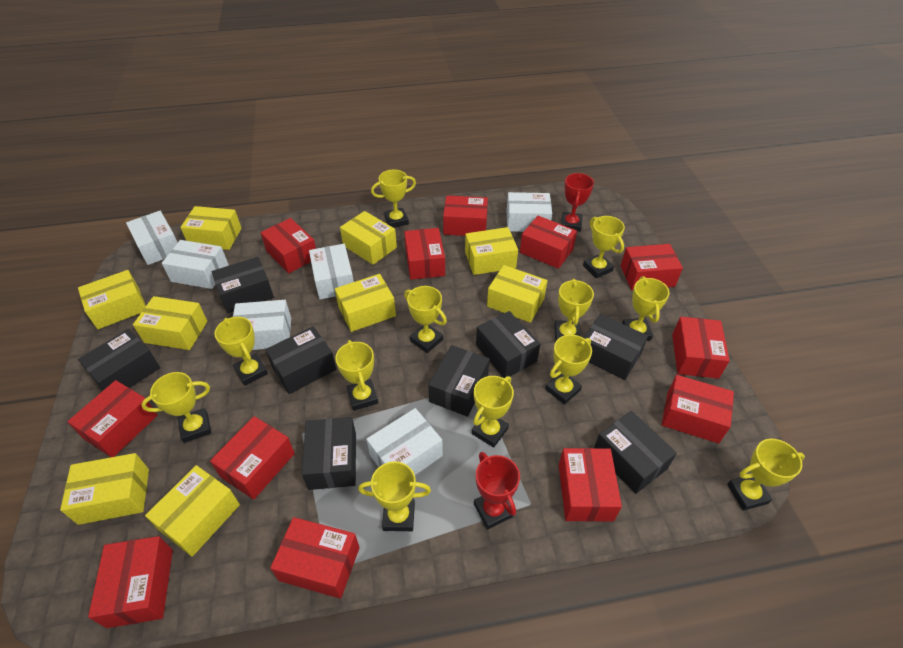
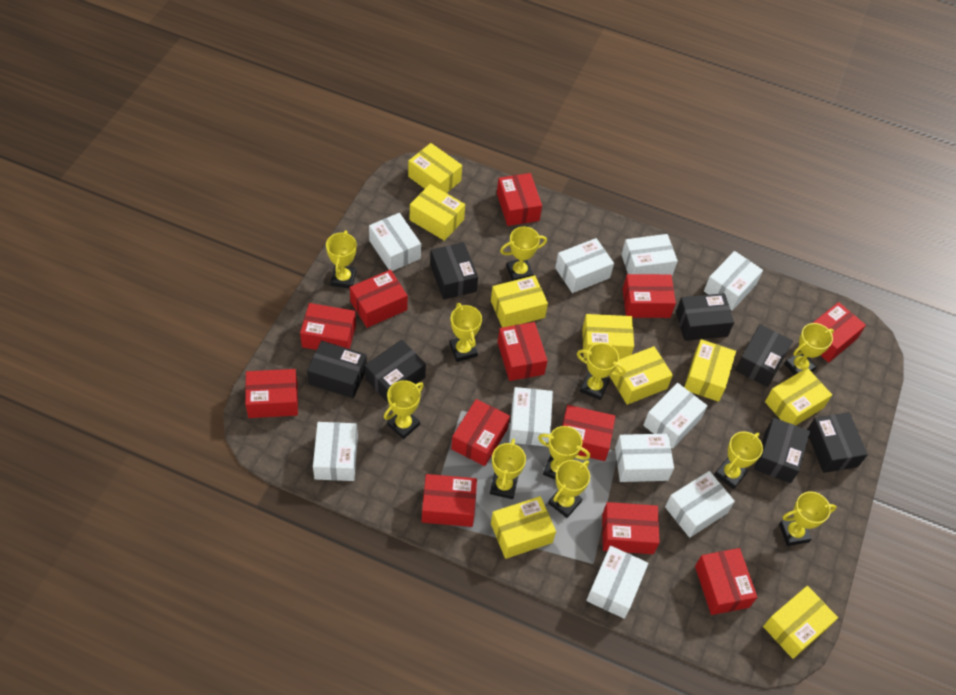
black box: [78,329,160,390] [211,257,274,313] [265,326,336,394] [302,417,356,490] [428,345,490,417] [476,311,540,378] [583,314,648,380] [594,411,677,494] = 8 -> [307,341,367,398] [365,340,426,404] [430,242,478,300] [676,293,734,341] [735,324,793,387] [754,418,810,483] [807,412,868,473] = 7
red trophy: [474,452,520,529] [561,173,594,232] = 2 -> none = 0
white box: [126,211,178,265] [162,240,229,289] [232,300,291,350] [309,244,354,299] [366,408,443,475] [507,192,552,232] = 6 -> [313,422,358,481] [369,213,421,271] [509,387,553,446] [555,238,614,293] [586,546,648,619] [615,434,674,482] [621,234,678,276] [643,383,707,449] [665,471,735,538] [704,251,763,311] = 10
yellow trophy: [141,372,211,443] [215,317,268,386] [335,340,378,411] [358,461,431,531] [371,170,416,228] [404,286,447,353] [472,376,514,448] [545,335,592,405] [554,279,594,342] [583,216,625,278] [622,276,670,341] [727,439,805,511] = 12 -> [326,230,357,289] [384,380,424,439] [449,303,482,362] [490,439,526,499] [500,227,547,281] [538,426,590,480] [548,460,590,518] [577,343,626,400] [715,432,763,489] [779,491,837,546] [784,323,834,375] = 11

